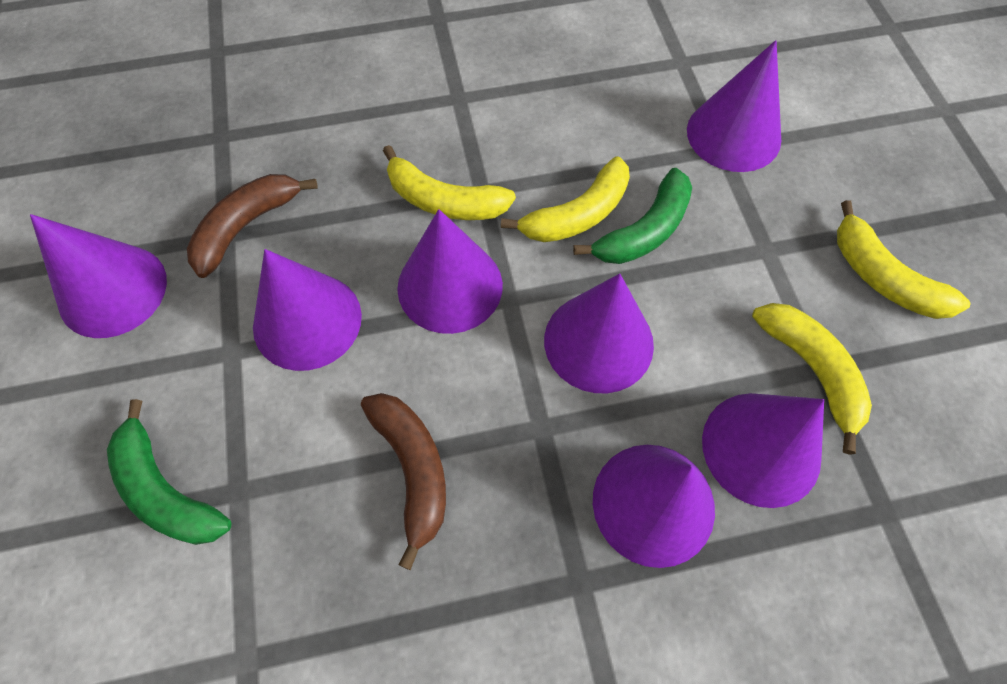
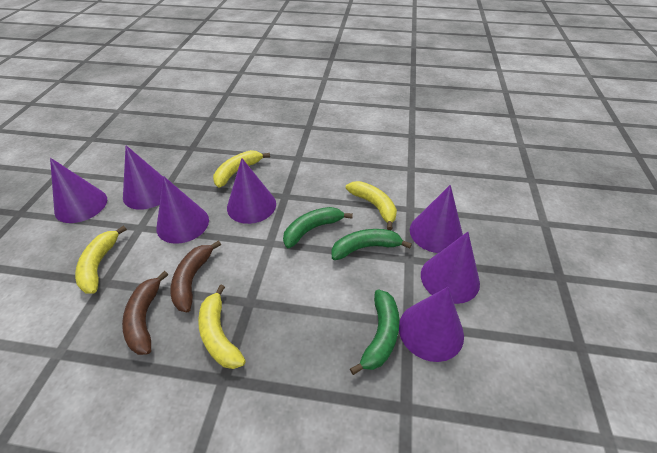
green banana: [107,399,231,545] [573,168,692,264] = 2 -> [283,207,353,248] [332,229,412,260] [350,289,400,375] = 3

